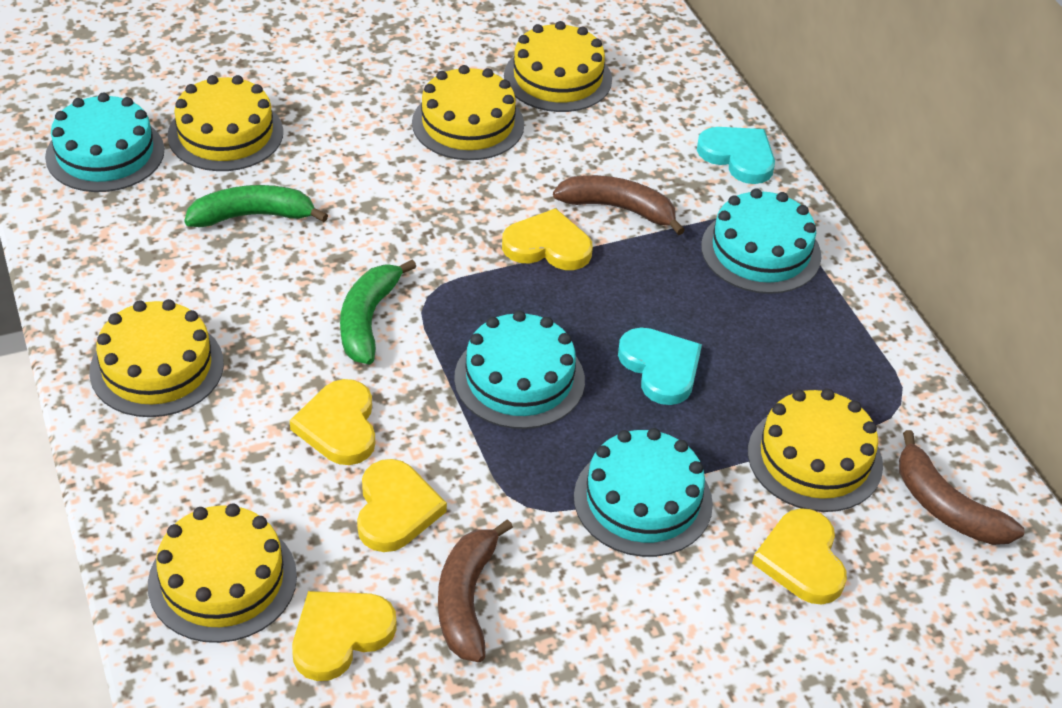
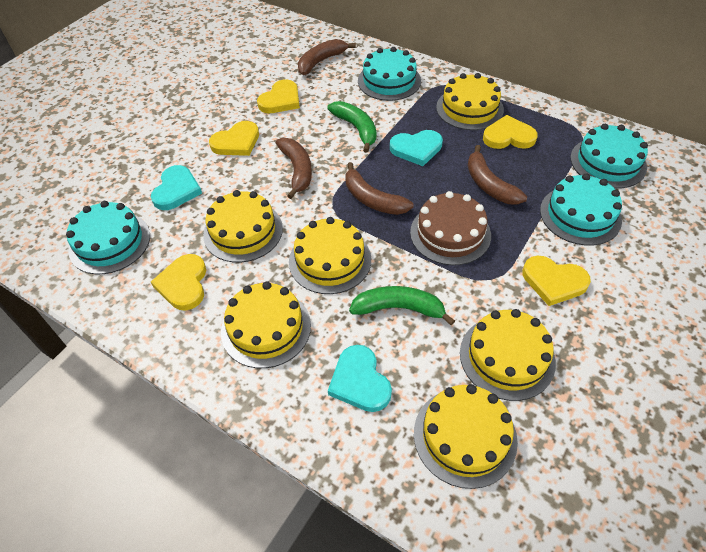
brown banana: [438,519,513,662] [553,175,685,235] [899,430,1025,545] = 3 -> [276,138,312,199] [298,39,356,75] [346,162,414,215] [468,145,527,205] = 4
brown cake: none = 0 -> [410,191,491,265] = 1
turquoise heart: [618,328,702,405] [697,127,775,184] = 2 -> [151,165,202,210] [328,345,392,412] [390,130,443,166] = 3

